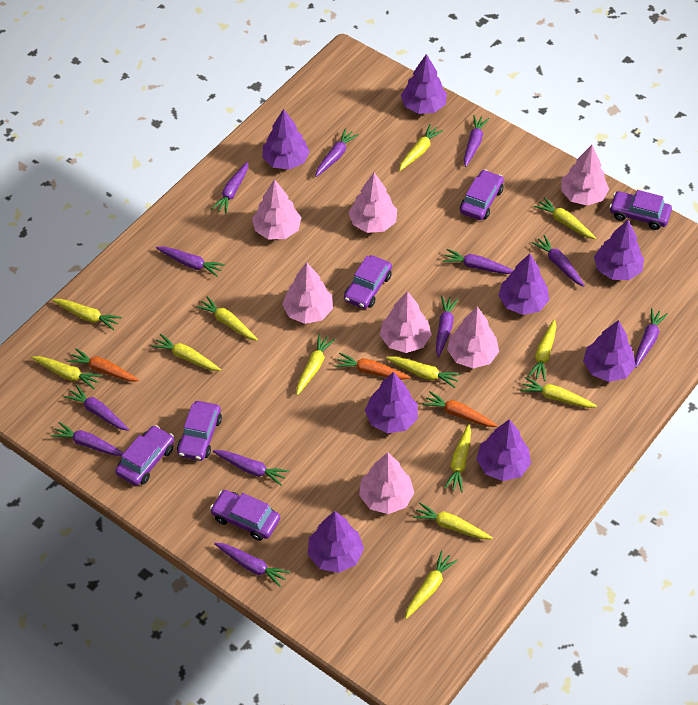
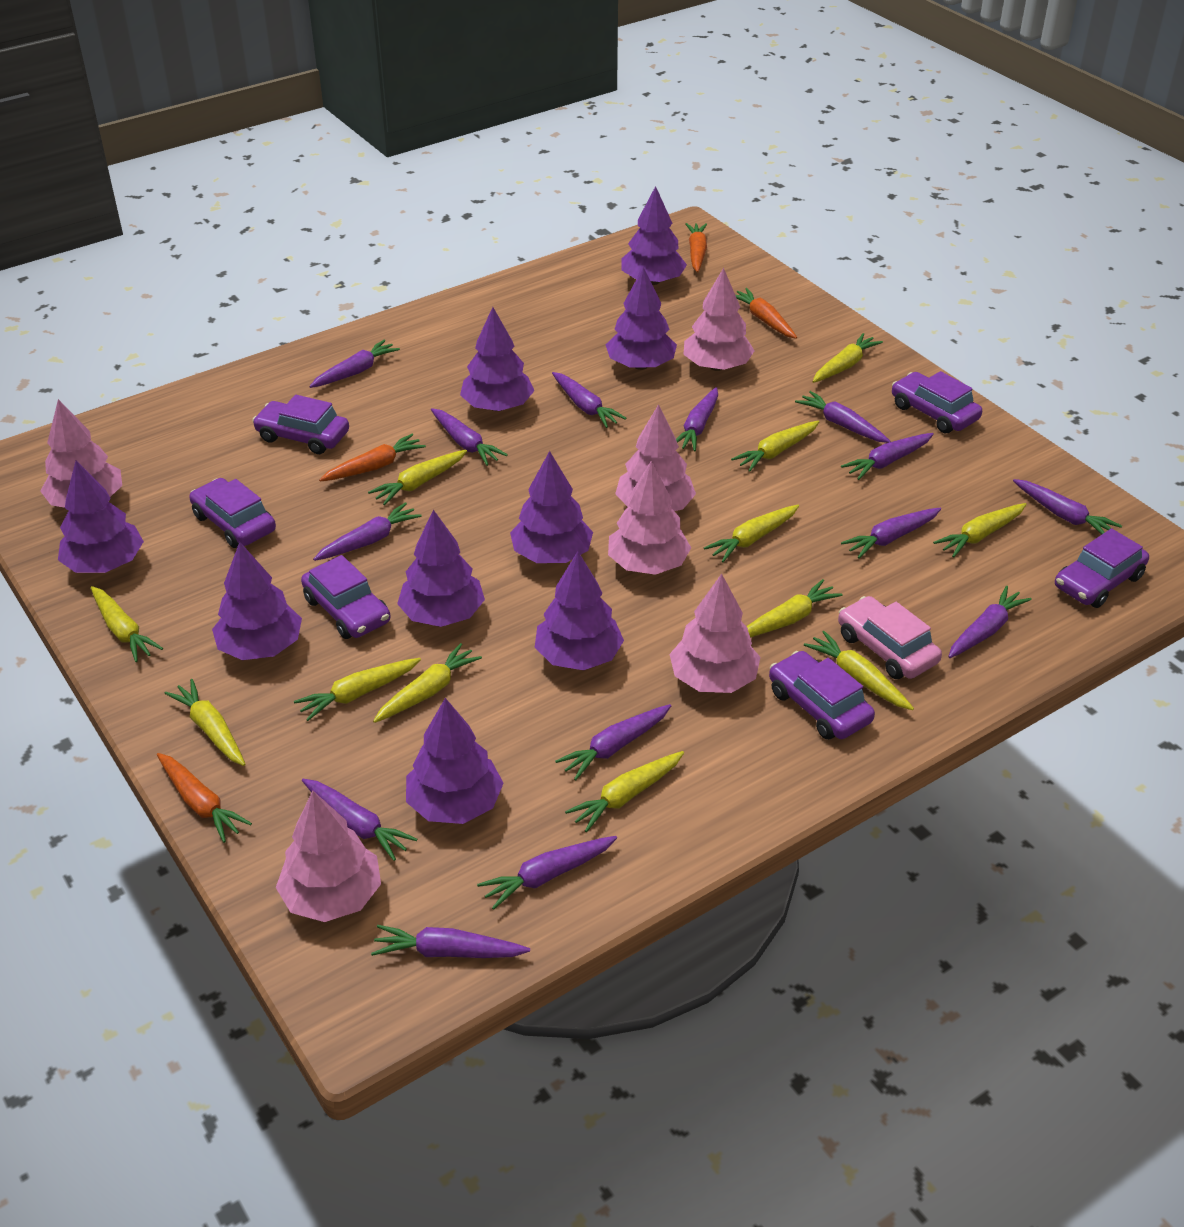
orange carrot: [67,348,139,382] [335,353,411,380] [422,391,498,427] = 3 -> [157,753,252,843] [319,434,426,482] [686,223,707,272] [736,288,797,339] = 4
pink car: none = 0 -> [838,596,942,679] = 1
pink tree: [252,179,301,239] [282,262,333,324] [348,172,397,233] [359,452,414,514] [380,291,431,353] [447,307,499,368] [561,145,609,206] = 7 -> [40,399,122,508] [276,791,381,922] [608,460,691,575] [615,404,696,511] [670,574,760,693] [684,268,755,371] = 6
purple carrot: [51,422,123,456] [64,385,129,431] [156,246,225,277] [211,161,248,214] [213,450,289,486] [214,543,290,587] [315,129,359,177] [436,296,458,358] [443,249,514,274] [464,115,489,167] [532,235,585,287] [635,308,668,368] = 12 -> [302,779,417,861] [309,340,400,388] [313,502,422,561] [371,925,530,958] [431,408,508,466] [477,836,617,910] [552,372,626,428] [555,704,671,781] [676,387,718,451] [795,391,891,443] [841,433,934,480] [841,508,941,558] [948,586,1032,658] [1013,479,1122,534] = 14
purple tree: [262,109,310,170] [308,511,364,573] [365,372,418,433] [401,54,447,114] [476,419,531,481] [498,254,549,315] [583,320,636,382] [594,220,644,280] = 8 -> [58,461,144,573] [212,542,302,660] [397,510,485,627] [406,698,504,824] [460,307,534,411] [510,451,593,563] [535,551,624,670] [606,267,677,370] [621,186,687,285] = 9
yellow carrot: [31,356,102,389] [52,299,122,330] [151,334,221,371] [196,296,258,341] [296,334,335,395] [386,356,461,388] [399,124,443,171] [405,551,458,619] [413,503,493,539] [444,424,471,492] [520,377,597,408] [528,319,556,381] [534,197,596,239] = 13 -> [91,586,163,662] [164,679,246,766] [294,658,421,721] [368,450,467,505] [373,643,482,723] [565,751,684,832] [704,505,799,562] [731,421,820,472] [746,579,843,638] [804,631,914,710] [812,333,883,383] [933,503,1027,558] = 12

